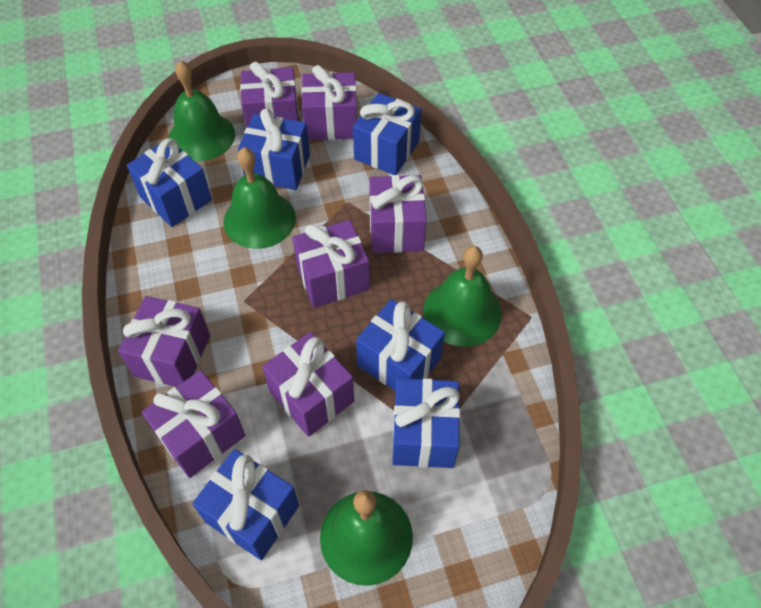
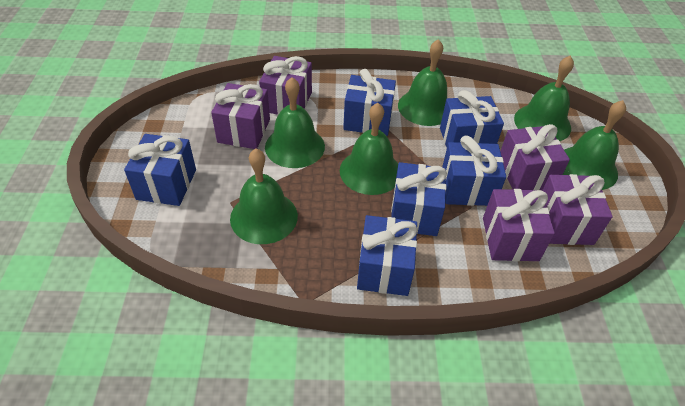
green bell: [168,60,235,162] [224,147,296,249] [320,490,413,586] [424,246,502,347] = 4 -> [230,149,298,244] [265,77,325,168] [340,103,398,195] [398,39,447,126] [514,56,574,141] [563,100,626,190] = 6
purple gift: [118,296,210,387] [142,370,245,478] [240,62,299,128] [262,332,354,437] [292,220,370,308] [301,65,357,140] [369,175,427,253] = 7 -> [211,83,270,149] [259,56,312,115] [483,189,555,261] [500,124,570,191] [542,174,613,245] = 5

